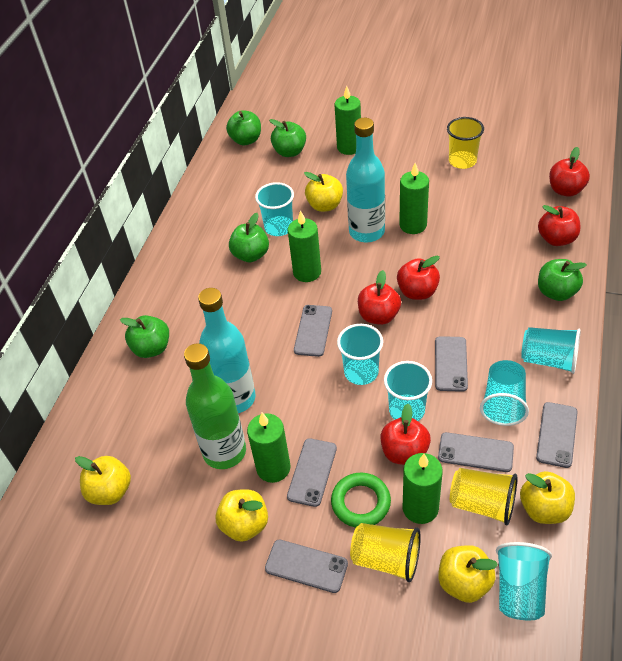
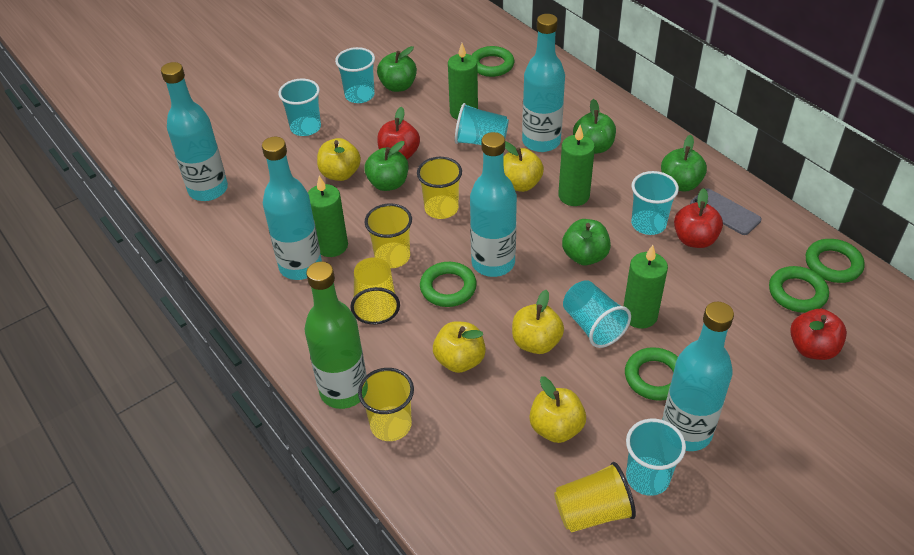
green candle: [247,413,291,483] [288,210,321,282] [335,86,361,155] [399,163,429,234] [403,453,443,524] = 5 -> [308,176,348,257] [448,43,478,120] [558,125,595,206] [624,245,668,328] = 4
green ring: [331,472,391,528] = 1 -> [420,262,477,307] [472,46,514,77] [625,347,678,401] [769,266,829,313] [806,239,865,283] = 5
grey phone: [265,540,348,593] [287,438,337,507] [294,305,332,357] [435,336,468,392] [438,432,514,472] [536,402,578,468] = 6 -> [690,188,761,235] = 1
red apple: [358,270,401,325] [380,404,431,465] [397,256,440,300] [538,205,580,246] [549,147,590,197] = 5 -> [377,107,420,159] [674,188,723,248] [790,309,847,360] = 3
turquoise bottle: [198,288,255,413] [346,118,385,242] = 2 -> [161,62,228,201] [262,137,322,280] [470,132,517,277] [522,14,565,152] [662,302,734,451] = 5
yellow cup: [350,523,421,582] [447,117,484,169] [450,468,517,525] = 3 -> [350,257,400,324] [358,368,414,441] [365,203,412,268] [417,157,462,219] [554,462,636,532] = 5

